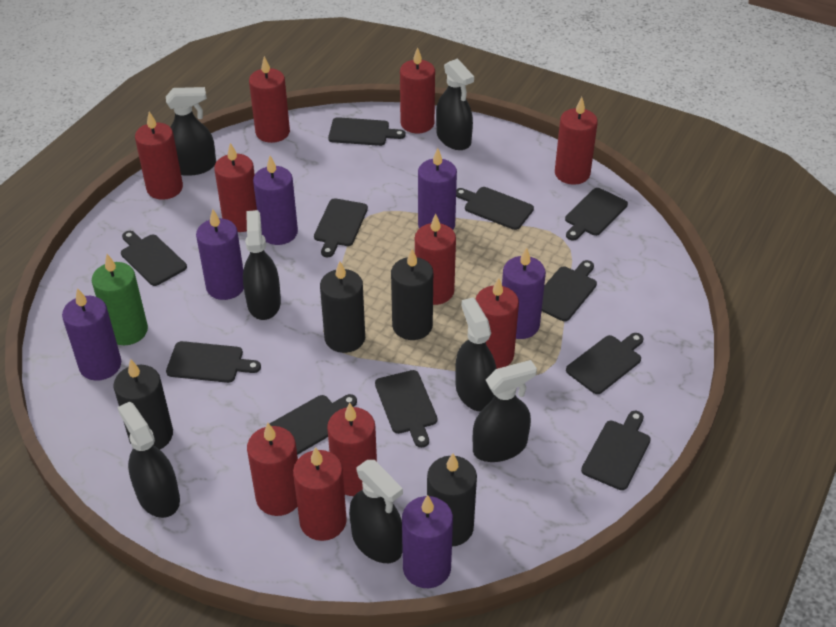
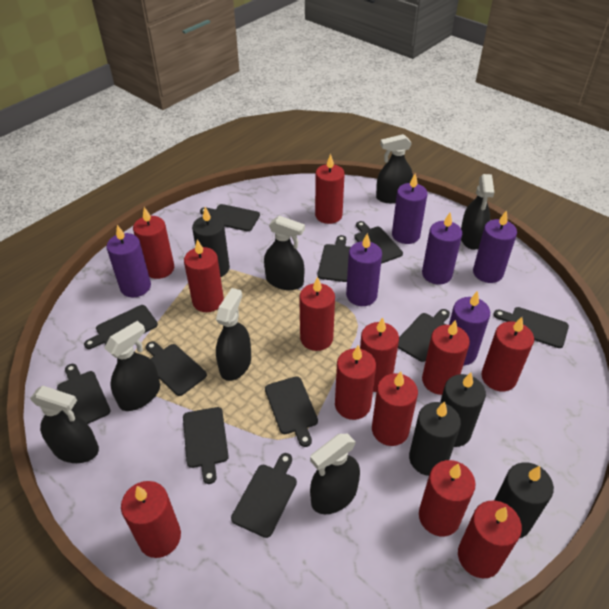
green candle: [92,254,148,345] = 1 -> none = 0
red candle: [135,111,183,200] [214,143,257,232] [247,423,298,516] [249,56,290,143] [293,447,347,541] [327,403,377,496] [400,47,435,133] [415,214,456,305] [476,278,519,369] [555,97,598,185] = 10 -> [121,481,181,558] [133,207,174,279] [184,239,224,312] [299,276,335,351] [315,154,345,224] [335,345,376,420] [360,317,399,392] [372,372,418,446] [419,460,476,536] [422,320,470,395] [458,500,522,578] [481,317,534,391] = 12

